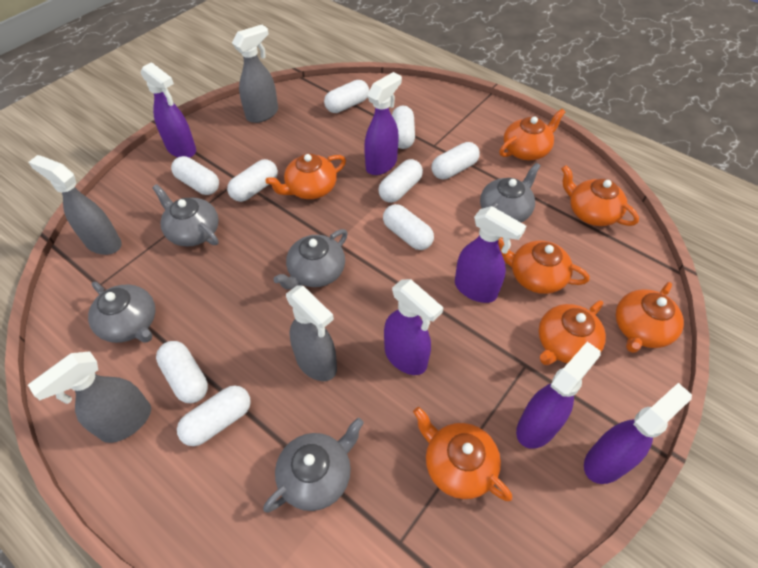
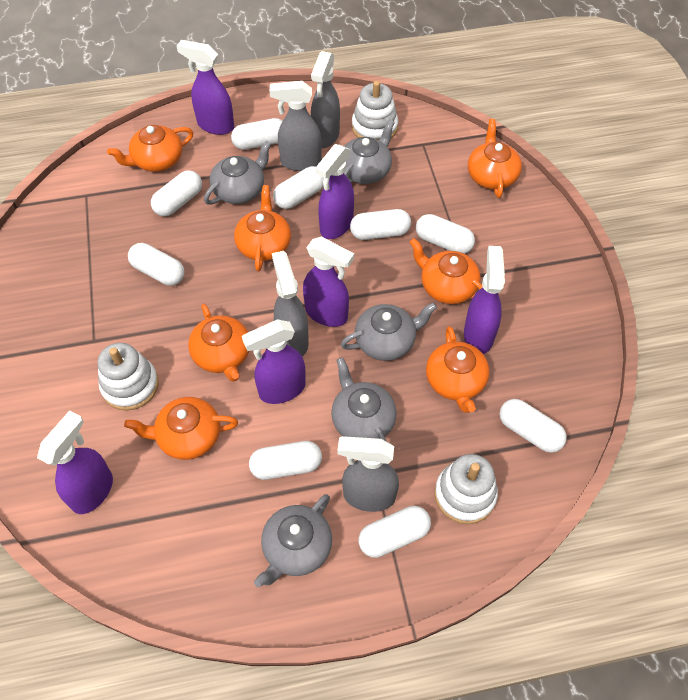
white stacking toy: none = 0 -> [98,343,159,411] [352,81,398,140] [435,454,498,524] = 3

